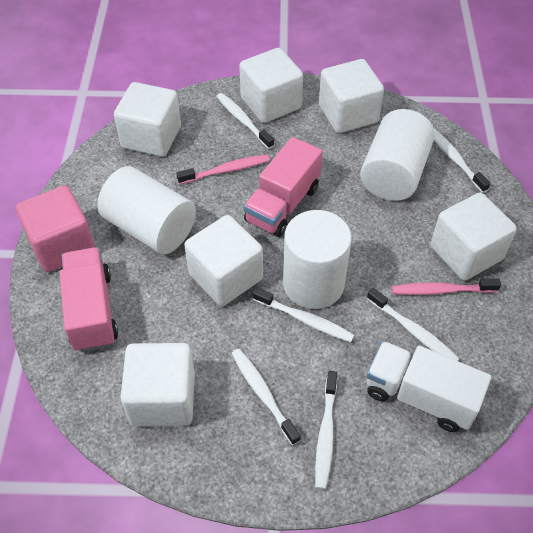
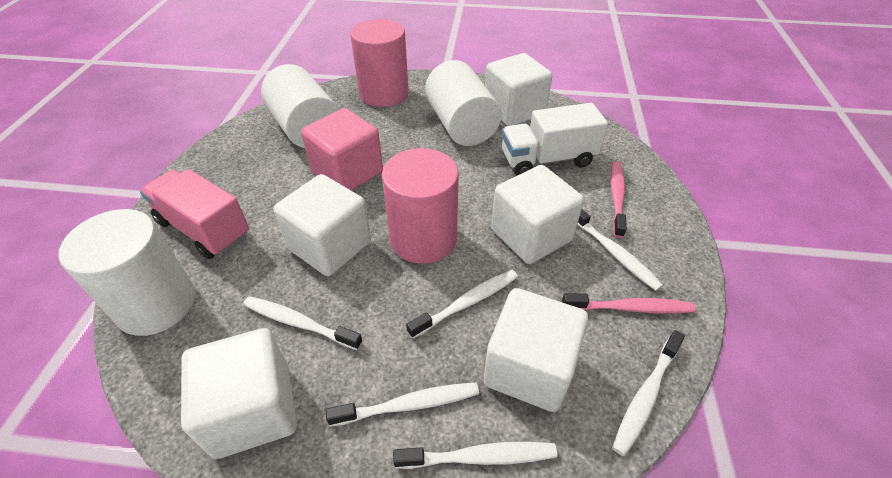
pink cylinder: none = 0 -> [350,19,409,107] [382,148,459,264] = 2
pink truck: [59,247,118,352] [244,137,323,237] = 2 -> [140,169,249,259] = 1
white cube: [114,82,181,157] [120,343,195,426] [184,215,263,306] [239,48,303,123] [319,59,384,133] [431,193,517,281] = 6 -> [181,328,297,459] [274,174,371,276] [484,288,588,412] [485,53,552,126] [491,165,584,264] = 5

